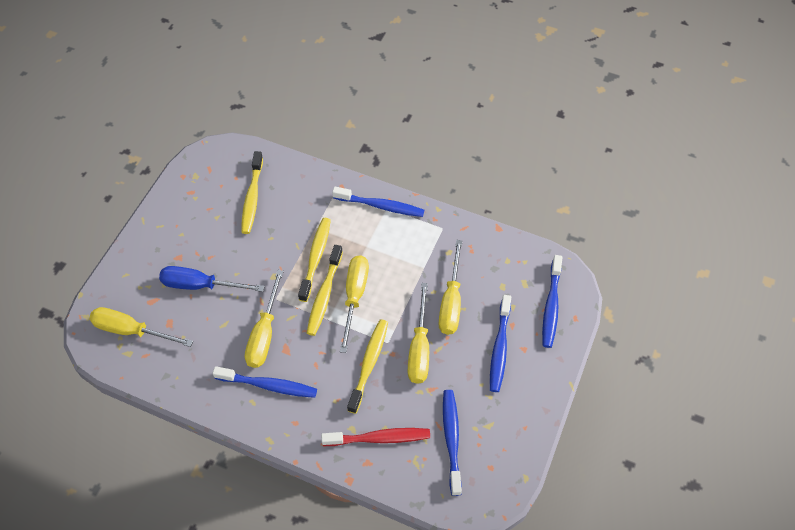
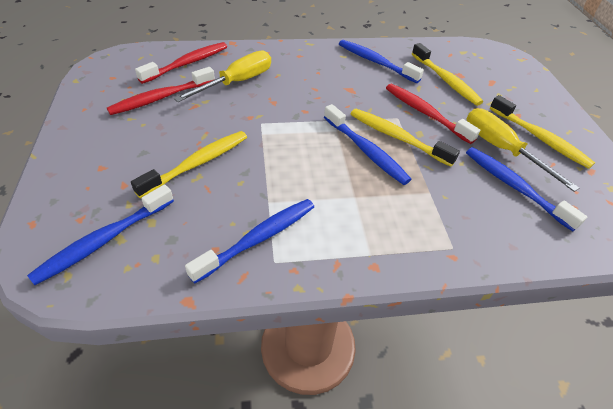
blue screwdriver: [159,266,265,292] = 1 -> none = 0
red toothbrush: [321,428,430,446] = 1 -> [107,67,215,115] [135,42,227,84] [386,84,480,144] = 3
yellow screwdriver: [89,307,193,347] [245,270,284,368] [340,255,369,353] [408,283,429,384] [438,240,462,335] = 5 -> [174,51,271,102] [466,108,579,192] = 2

